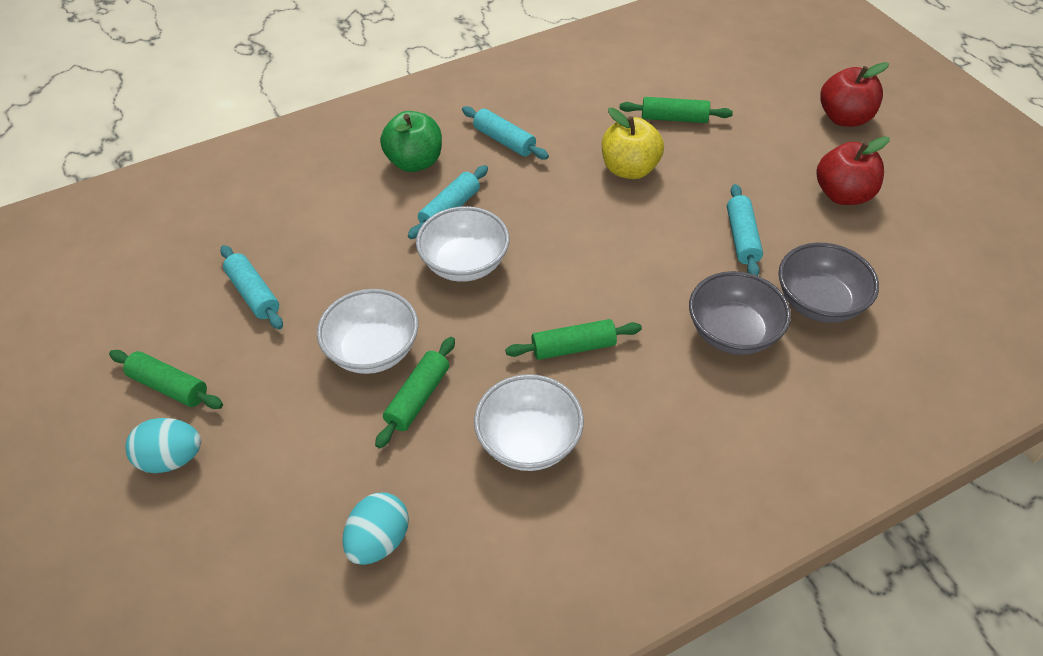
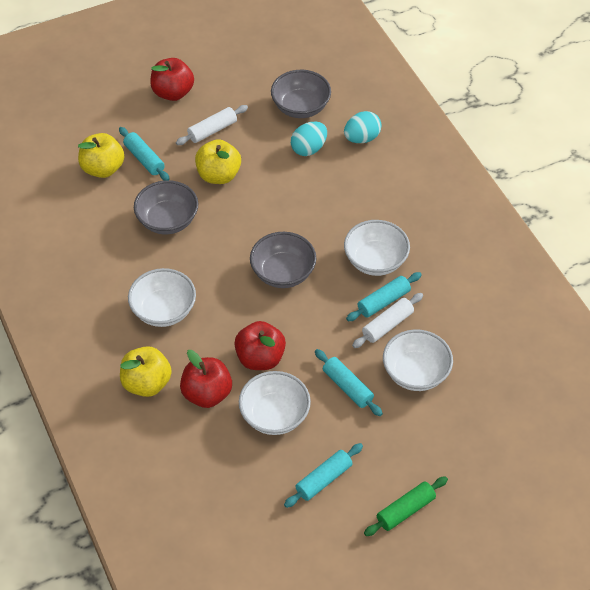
green apple: [380,111,442,172] = 1 -> none = 0
green rolling pin: [109,350,223,409] [375,337,455,449] [505,319,642,360] [619,97,733,123] = 4 -> [364,476,448,536] = 1
grey bowl: [689,271,791,355] [778,243,879,323] = 2 -> [134,180,198,234] [250,232,316,288] [271,70,331,118] = 3
red apple: [817,136,890,205] [820,62,889,127] = 2 -> [150,58,194,101] [180,350,232,408] [234,321,286,370] = 3
white bowl: [317,289,418,374] [416,206,510,282] [474,374,584,471] = 3 -> [128,268,196,327] [239,371,311,435] [344,220,410,276] [383,329,453,391] = 4
white rolling pin: none = 0 -> [176,105,248,145] [352,293,423,348] = 2
yellow apple: [602,108,664,179] = 1 -> [78,133,124,178] [120,346,172,397] [195,139,241,184] = 3

